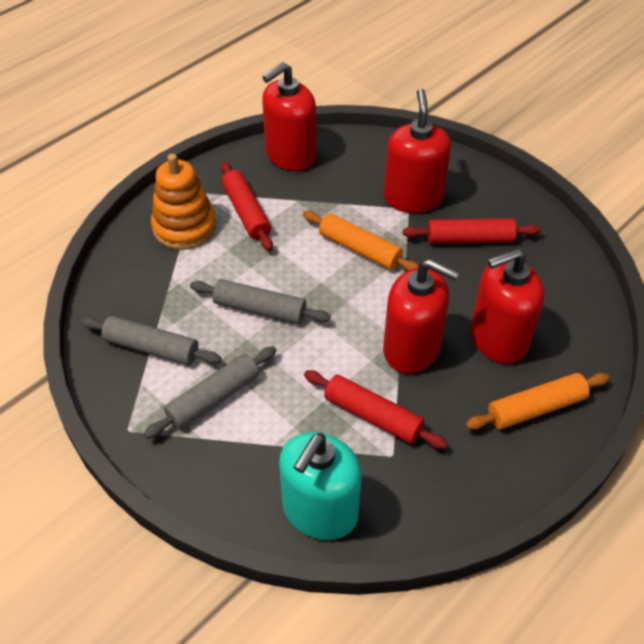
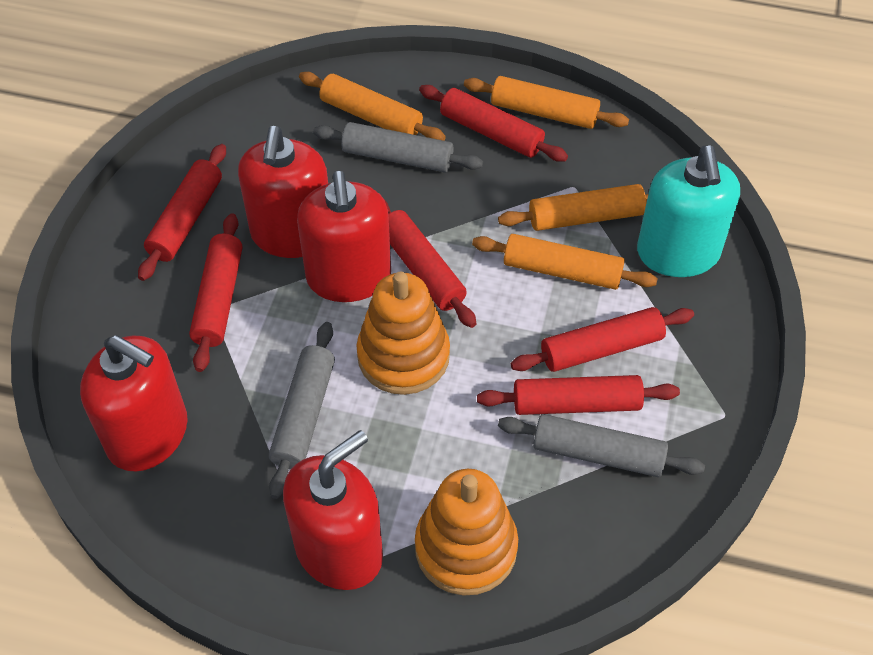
orange rolling pin: [303,211,418,271] [465,373,610,430] = 2 -> [299,72,446,141] [464,76,629,129] [472,234,658,290] [498,184,648,231] = 4
orange stacking toy: [151,154,216,250] = 1 -> [356,271,450,395] [415,469,518,596] = 2
red rolling pin: [221,161,273,251] [304,370,448,449] [403,218,541,244] = 3 -> [138,144,226,281] [189,213,242,372] [385,201,476,328] [419,85,568,162] [477,375,680,415] [511,307,694,372] = 6

